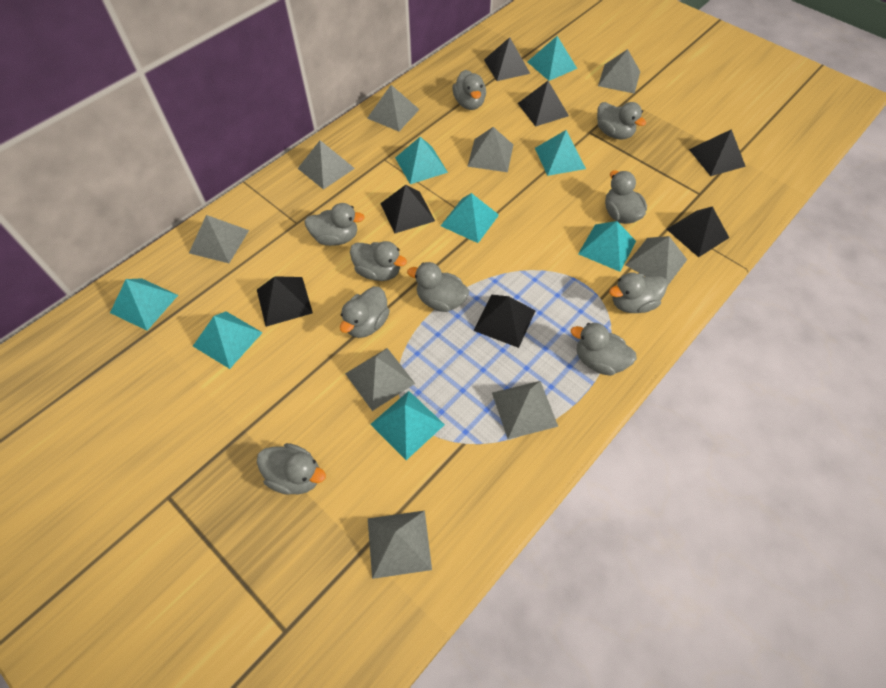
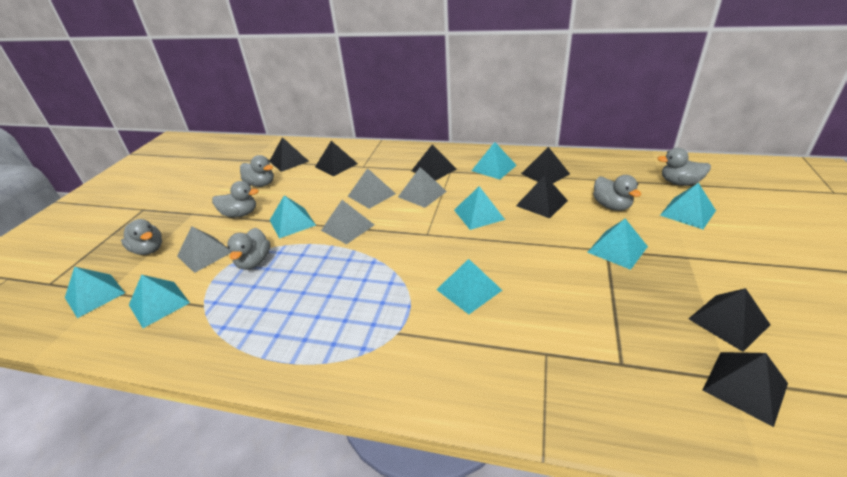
grey duck: [257,443,326,495] [304,203,365,246] [340,286,390,338] [350,241,407,281] [407,262,469,312] [452,70,486,110] [571,323,637,376] [597,102,646,140] [605,170,647,224] [609,272,667,313] = 10 -> [121,219,162,255] [212,181,259,218] [227,228,270,270] [240,155,274,187] [593,175,642,211] [657,148,711,186] = 6
grey pyramid: [189,215,249,263] [297,140,355,189] [345,348,415,411] [367,85,420,131] [368,510,432,579] [467,127,513,172] [492,381,558,439] [598,49,640,94] [626,236,687,286] = 9 -> [177,226,231,273] [321,200,374,244] [348,168,396,209] [398,167,447,208] = 4

